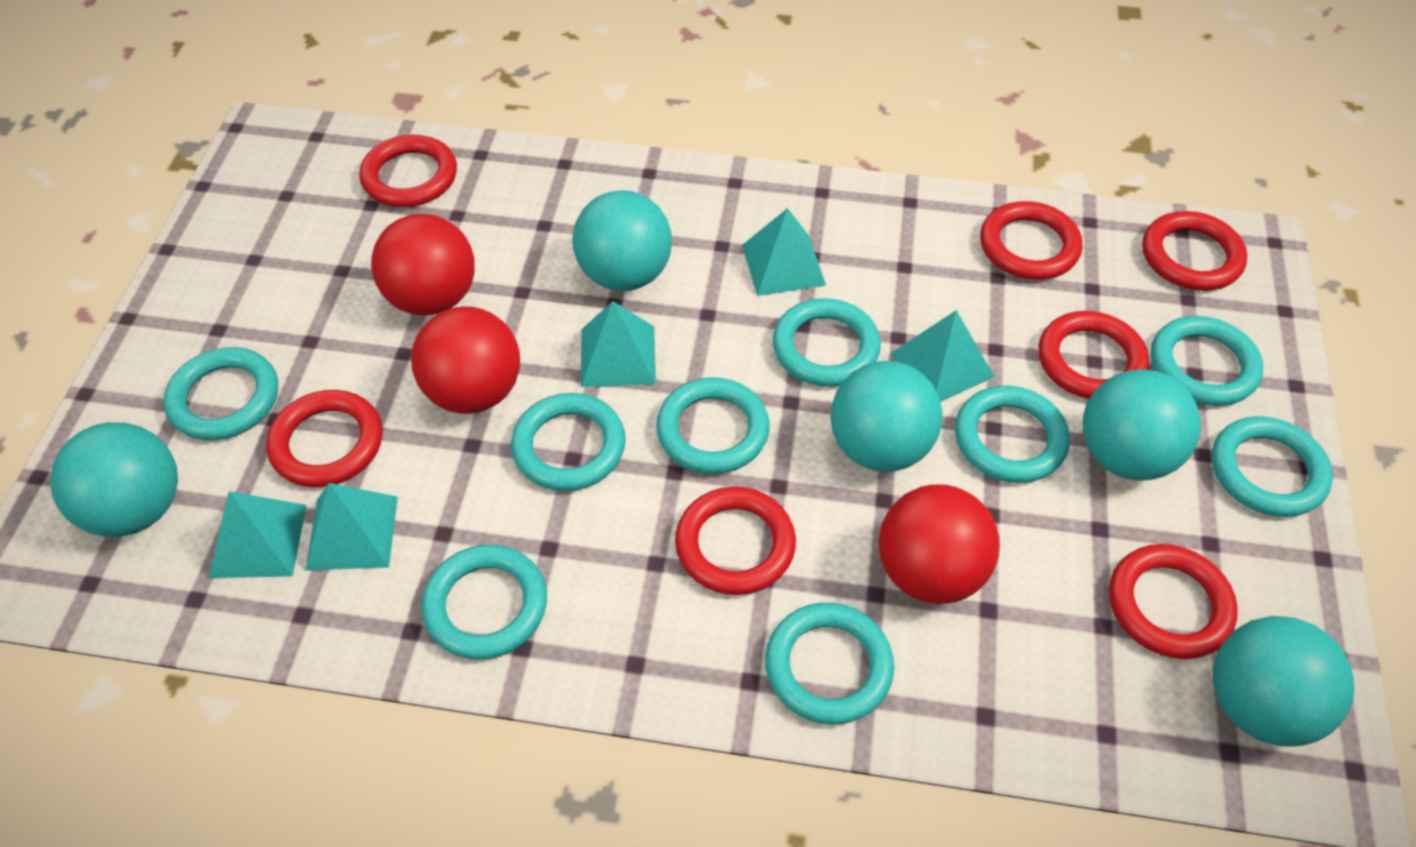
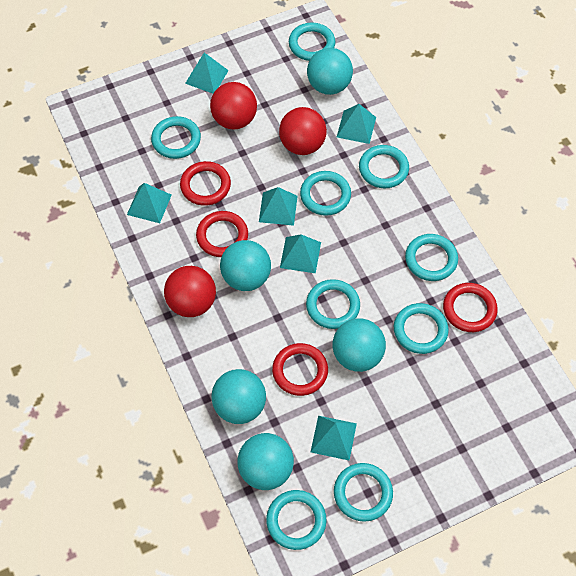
red ring: [266,390,383,487] [359,134,457,207] [675,487,796,595] [980,201,1082,280] [1038,311,1149,399] [1109,544,1238,659] [1142,211,1247,291] = 7 -> [180,161,231,206] [196,211,248,257] [272,343,328,396] [443,283,498,332] = 4
turquoise pyramid: [209,491,307,578] [305,483,398,570] [581,301,656,387] [742,208,826,296] [891,310,994,402] = 5 -> [127,183,172,223] [185,52,229,94] [259,187,298,226] [280,235,321,273] [311,416,357,461] [337,104,376,144] = 6

